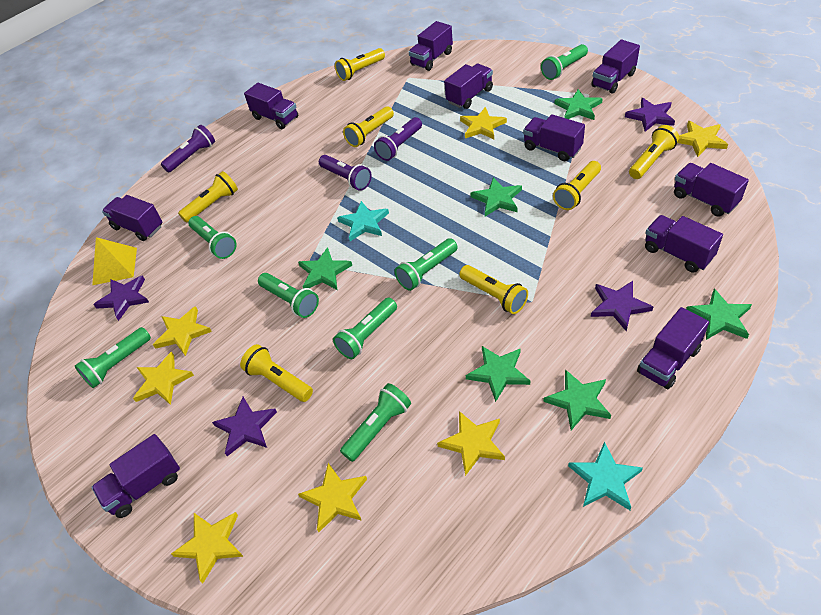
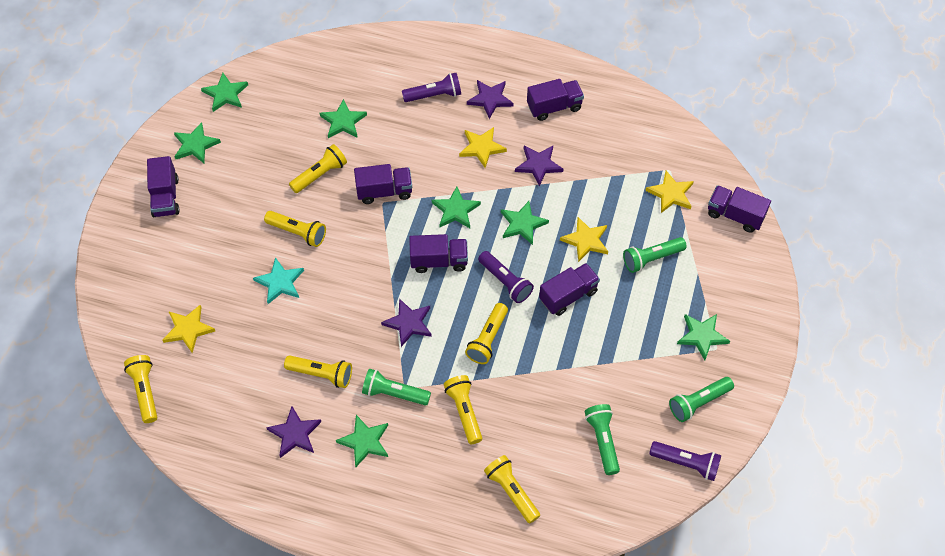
green flashlight: [75,327,151,388] [188,216,237,259] [258,273,319,318] [333,298,397,359] [340,383,411,462] [395,238,458,291] [541,44,588,80] = 7 -> [362,368,431,406] [585,404,620,475] [623,237,687,273] [669,377,734,422] = 4
green star: [298,247,352,290] [466,346,530,402] [470,177,522,216] [543,369,611,430] [555,89,603,120] [686,288,752,340] = 6 -> [174,122,221,163] [201,73,248,112] [320,99,367,138] [336,415,388,467] [432,187,481,228] [501,201,549,245] [677,314,730,360] = 7
purple truck: [92,434,180,518] [102,195,162,241] [244,83,298,129] [409,21,453,71] [444,64,493,109] [523,114,585,161] [591,40,640,94] [637,307,709,389] [645,215,723,273] [674,163,749,217] = 10 -> [147,156,180,217] [354,164,412,204] [409,234,468,273] [527,79,584,121] [539,263,600,316] [708,185,771,233] = 6
turquoise star: [337,201,389,241] [568,441,643,510] = 2 -> [253,257,304,304] = 1
yellow pyramid: [92,237,137,285] = 1 -> none = 0
yellow star: [133,352,194,405] [153,306,212,356] [171,512,244,584] [298,463,367,532] [437,411,505,476] [460,107,507,139] [678,121,728,157] = 7 -> [162,305,215,353] [459,127,507,168] [560,217,608,262] [645,171,694,213] = 4

